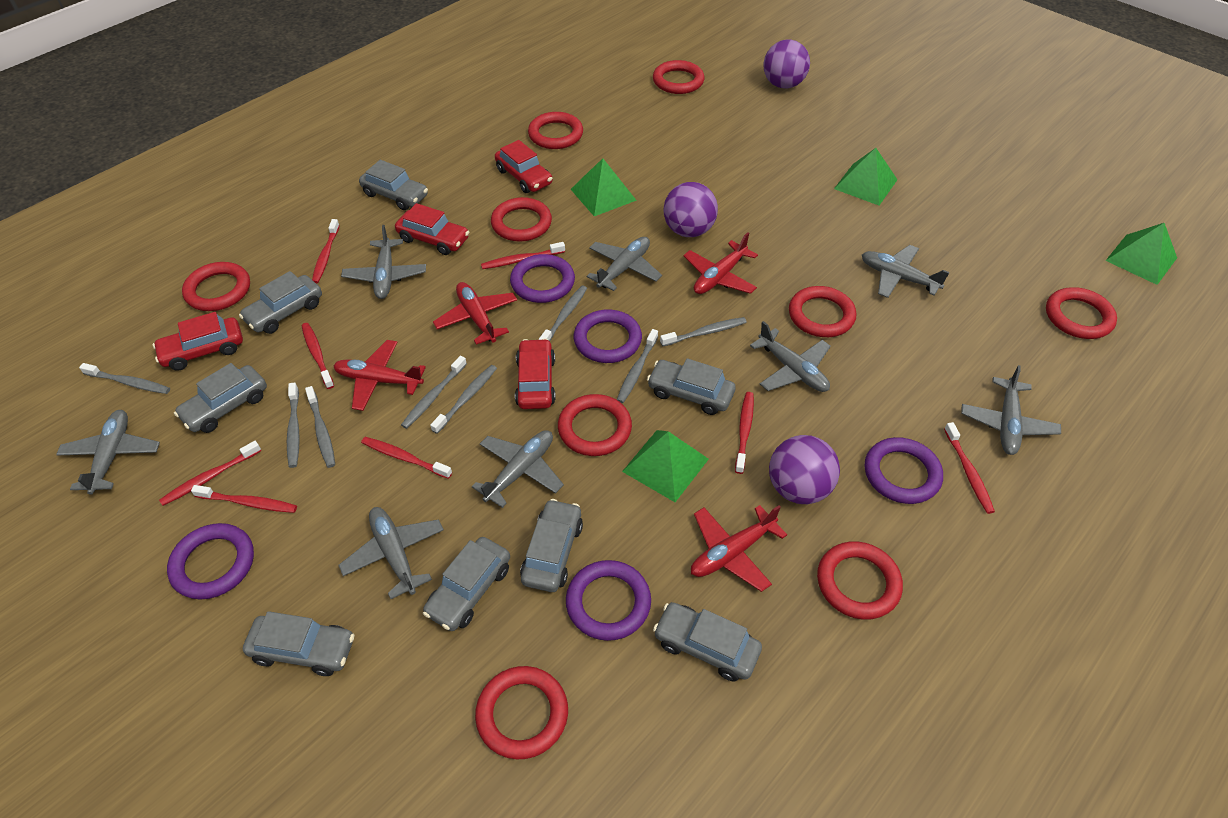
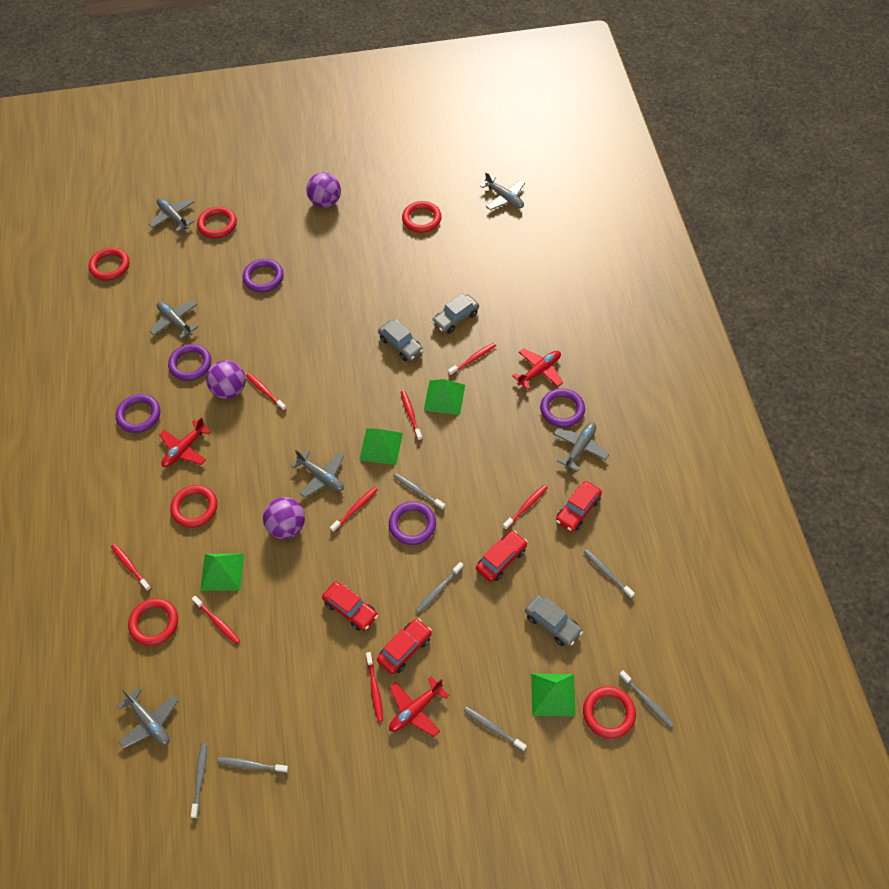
grey car: [174,363,267,433] [239,271,322,334] [243,611,354,676] [359,160,428,210] [423,537,510,631] [520,499,583,592] [647,358,736,415] [653,602,762,682] = 8 -> [378,320,424,361] [432,293,479,334] [525,595,583,647] = 3
grey plane: [56,410,160,495] [338,507,444,599] [341,225,426,299] [472,430,564,508] [587,237,662,291] [750,321,830,392] [862,245,950,298] [961,365,1061,455] = 8 -> [117,687,178,748] [149,198,195,232] [150,301,199,339] [291,450,344,498] [480,172,525,210] [554,422,609,472] = 6
grey toothbrush: [79,363,170,394] [287,382,300,468] [305,386,335,468] [401,356,467,429] [430,365,497,434] [539,285,587,341] [617,329,658,403] [660,317,747,346] = 8 -> [191,743,207,818] [217,757,289,773] [393,473,445,510] [416,562,464,613] [464,707,527,751] [584,549,635,599] [619,670,674,728] = 7
red plane: [333,340,426,411] [433,282,517,345] [684,232,758,294] [691,505,787,592] = 4 -> [159,417,211,467] [389,676,449,737] [512,349,563,390] = 3
red ring: [182,262,250,311] [475,666,568,759] [491,197,552,242] [528,112,583,149] [558,394,632,456] [653,60,705,94] [789,286,856,337] [817,541,903,620] [1046,287,1117,339] = 9 -> [88,248,130,281] [128,598,178,646] [170,485,217,528] [197,207,237,238] [402,201,442,233] [583,686,636,739] = 6

